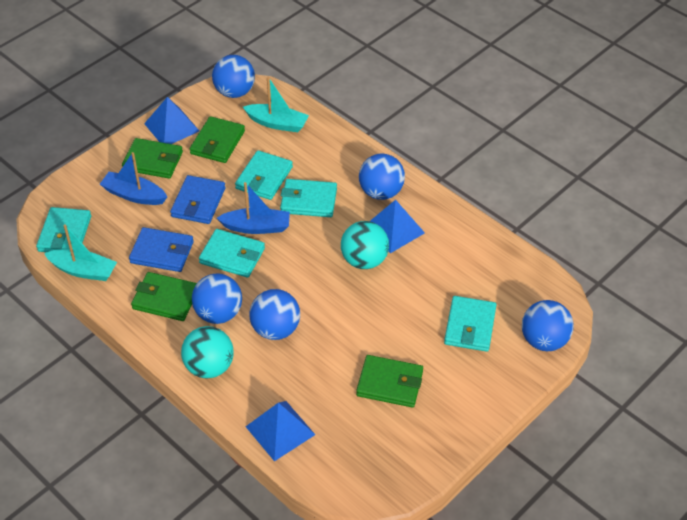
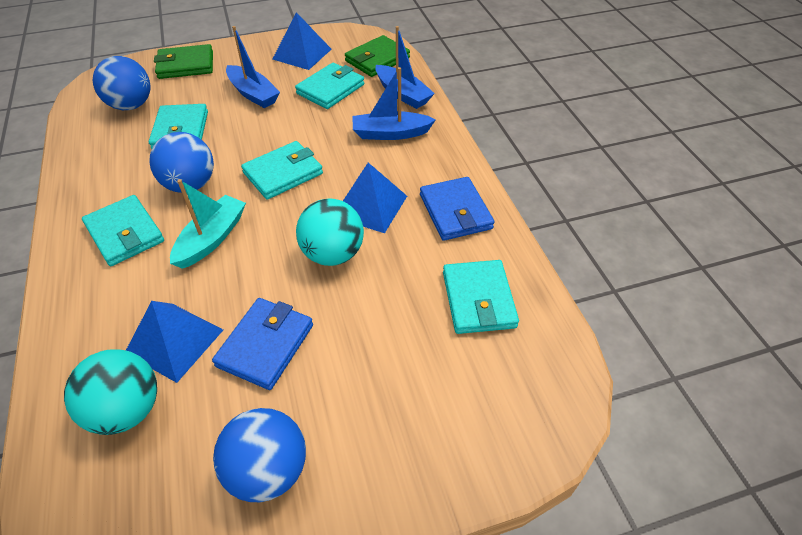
blue ball: [192,274,242,324] [212,55,255,98] [250,289,300,340] [359,154,405,200] [522,300,574,351] = 5 -> [93,56,150,110] [149,132,214,193] [213,408,306,502] = 3
blue boat: [100,152,167,205] [217,182,290,234] = 2 -> [226,26,280,108] [353,67,436,140] [376,26,435,109] = 3
green wallet: [122,138,183,179] [131,272,197,321] [190,116,245,163] [356,355,423,407] = 4 -> [154,44,213,79] [345,35,410,77] = 2
turquoise boat: [44,224,117,281] [243,77,309,132] = 2 -> [170,179,246,269] = 1

